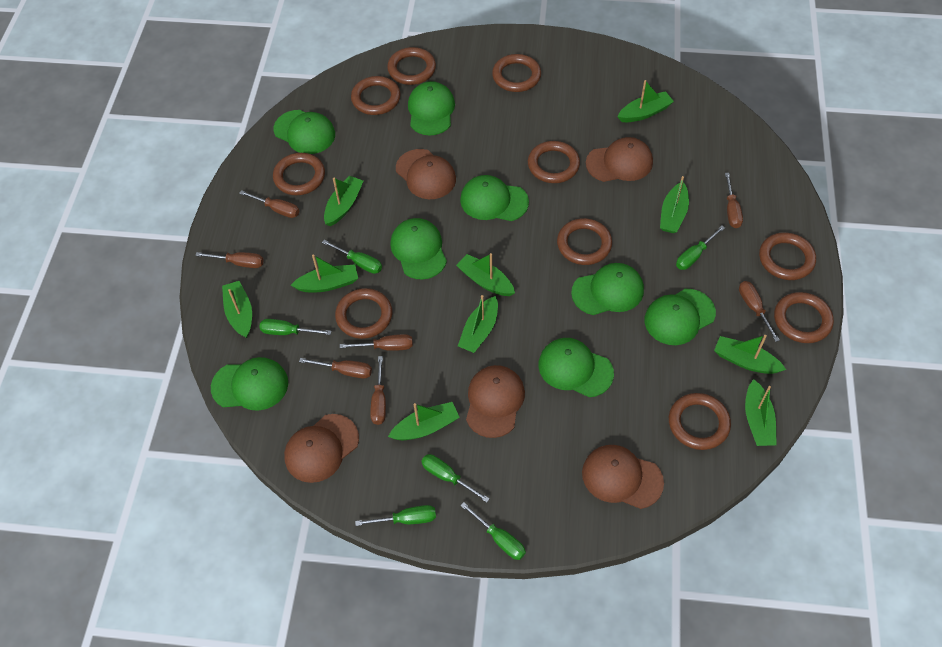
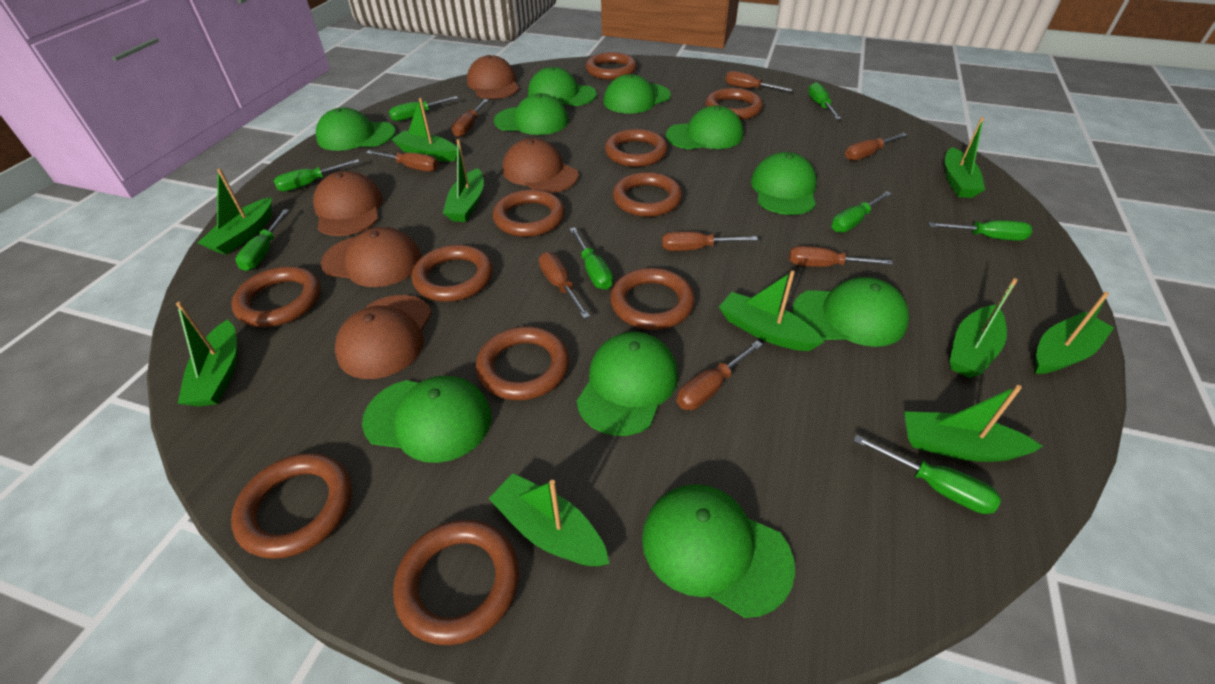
brown ring: [273,153,325,195] [335,288,392,339] [351,76,401,115] [387,47,436,85] [492,54,541,92] [528,141,580,183] [557,218,612,265] [669,393,731,450] [759,232,816,280] [774,292,834,343] = 10 -> [231,266,321,327] [231,453,352,559] [393,520,519,645] [412,245,493,302] [476,327,569,400] [493,189,565,237] [586,52,637,80] [605,129,668,167] [610,268,695,330] [613,172,682,217] [705,88,763,120] = 11
brown screwdriver: [195,252,264,268] [239,190,299,218] [299,358,372,379] [340,334,413,351] [370,356,386,425] [725,173,743,228] [739,281,780,342] = 7 -> [366,150,438,172] [451,99,488,137] [539,252,590,319] [662,231,758,251] [676,340,763,410] [725,71,792,92] [789,246,893,267] [845,133,907,161] = 8
green cap: [211,357,288,411] [274,110,335,154] [390,218,447,279] [408,81,455,135] [460,175,529,221] [538,338,614,397] [571,263,644,315] [644,289,716,345] = 8 -> [316,108,396,151] [362,376,492,463] [494,93,569,135] [528,67,597,106] [576,332,678,436] [603,74,671,114] [642,484,795,618] [666,105,743,149] [751,152,817,215] [792,277,909,347] = 10
green screwdriver: [259,319,331,335] [322,240,382,274] [355,505,436,526] [421,454,490,502] [460,502,526,560] [676,226,725,270] = 6 -> [235,209,289,271] [274,159,360,192] [389,96,458,121] [570,227,613,290] [808,82,841,119] [831,191,892,233] [854,435,1001,514] [929,220,1032,241] = 8

